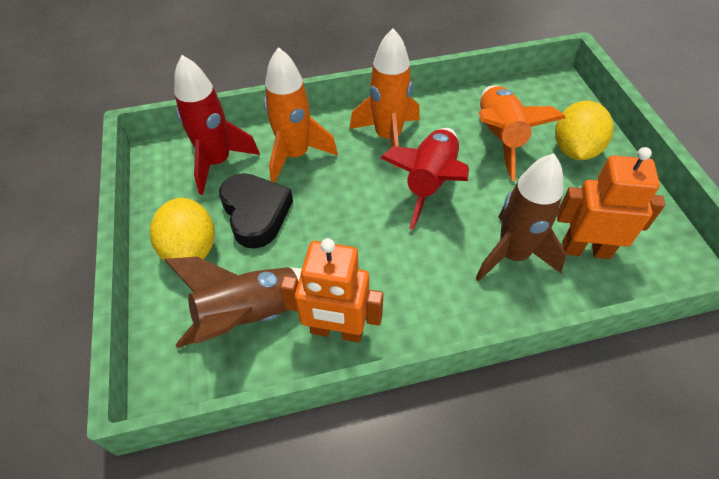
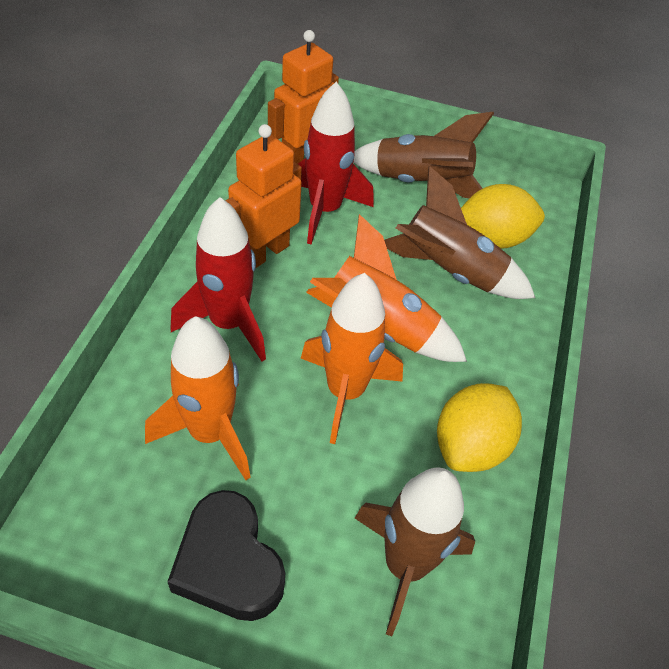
brown rocket: [164,257,302,348] [475,153,567,282] = 2 -> [354,112,494,198] [355,467,475,636] [384,166,535,299] = 3

